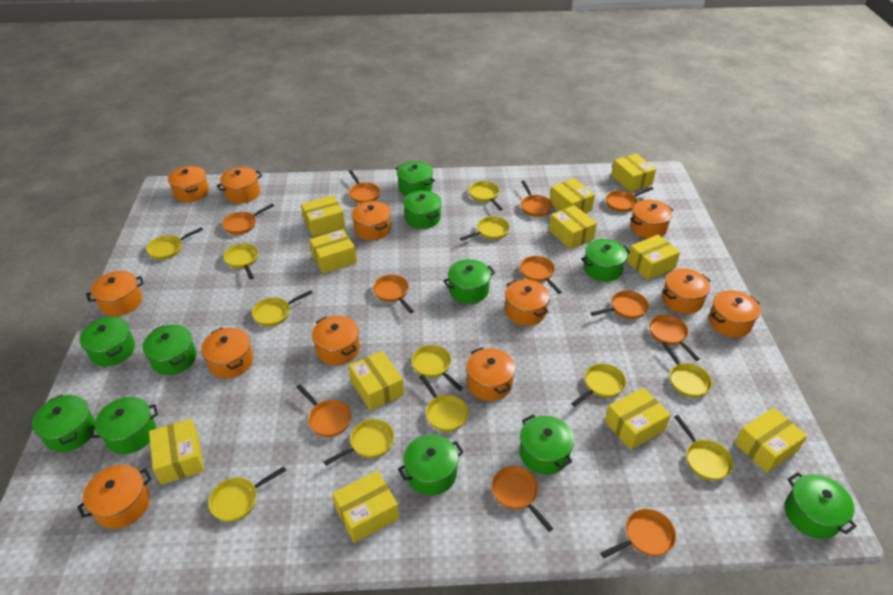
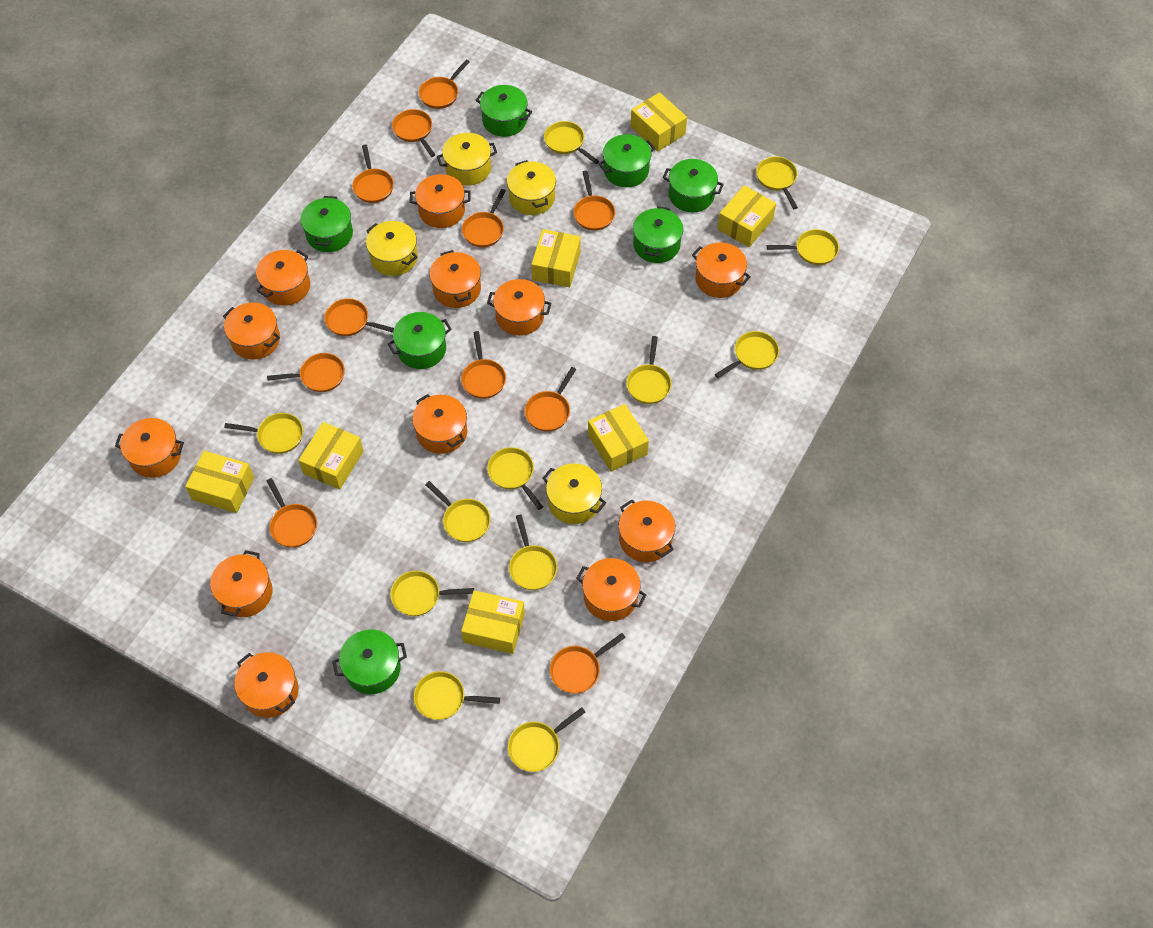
green pot: [32,395,95,452] [80,317,135,366] [90,397,158,454] [143,325,196,375] [396,161,435,196] [398,435,464,495] [403,190,442,229] [443,259,495,304] [519,415,574,475] [581,239,630,282] [785,472,857,539] = 11 -> [300,196,353,252] [332,629,407,694] [388,312,452,369] [476,85,532,137] [598,134,655,187] [633,206,683,263] [663,159,724,212] = 7
yellow box: [149,419,204,485] [301,195,345,237] [309,229,357,274] [332,470,399,543] [349,351,404,411] [549,205,597,249] [550,178,595,213] [605,387,671,450] [611,153,656,192] [627,234,680,280] [735,407,807,473] = 11 -> [185,451,254,513] [298,422,364,490] [461,590,525,654] [531,229,581,287] [588,404,649,472] [631,92,687,152] [717,185,776,247] = 7
yellow pot: none = 0 -> [366,221,418,276] [437,133,497,186] [507,160,556,215] [543,463,606,524] = 4

